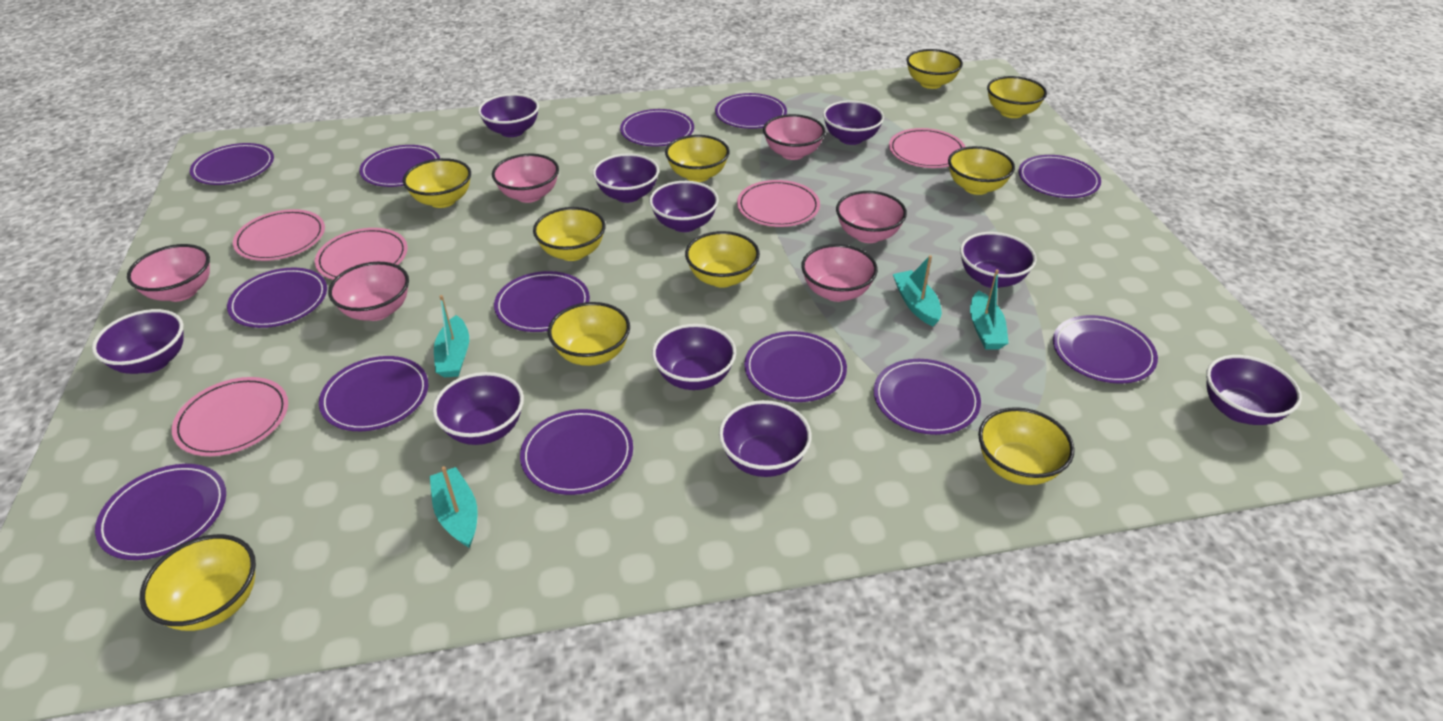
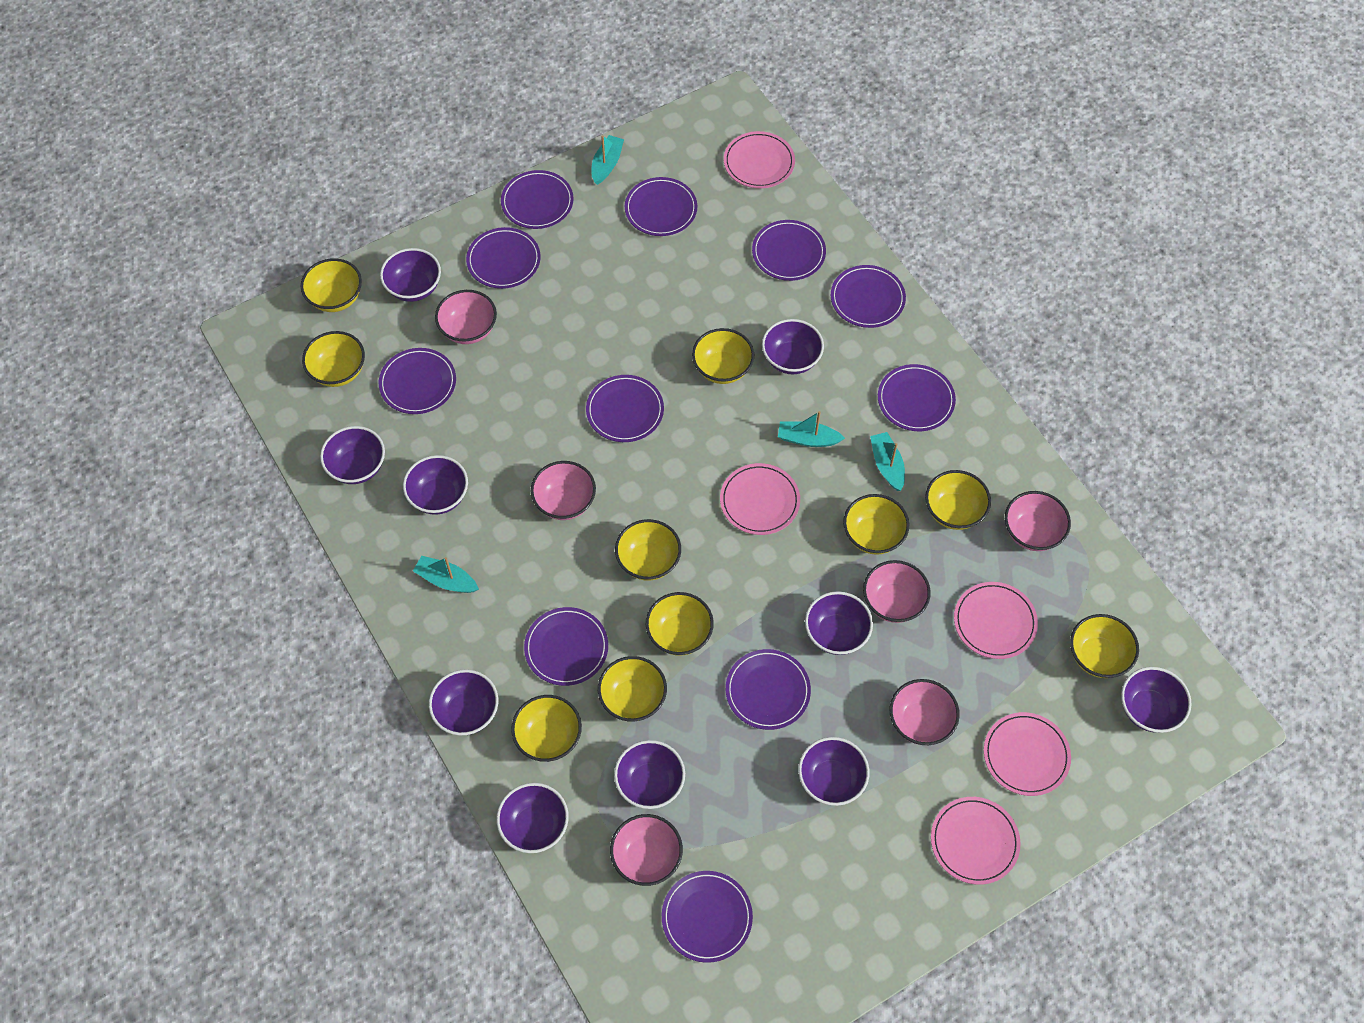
purple plate: [95,464,226,560] [190,143,274,185] [227,268,327,328] [319,356,429,431] [359,145,440,187] [494,271,590,332] [520,409,633,495] [620,109,694,147] [715,93,787,129] [744,331,847,402] [874,359,981,435] [1018,155,1101,198] [1053,315,1158,384] = 13 -> [379,348,456,414] [466,227,541,289] [501,170,574,229] [524,607,608,686] [586,375,664,442] [625,177,697,236] [662,871,753,963] [726,649,811,730] [752,220,826,281] [831,265,906,328] [878,364,956,431] = 11

